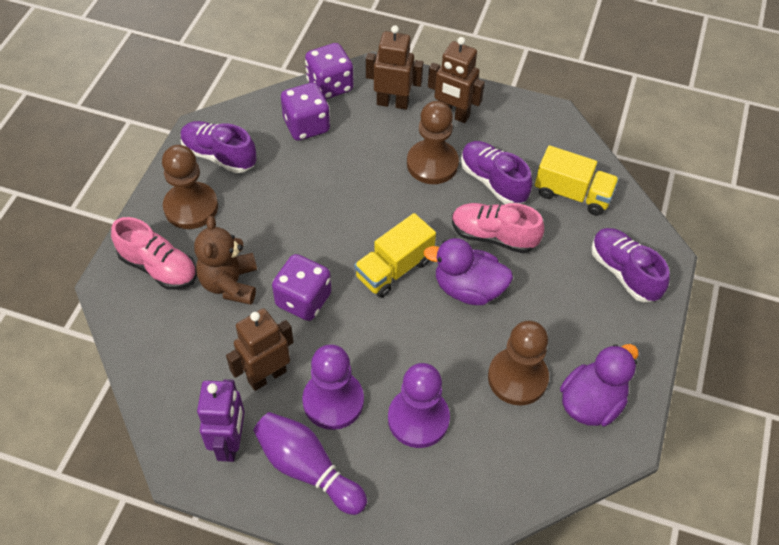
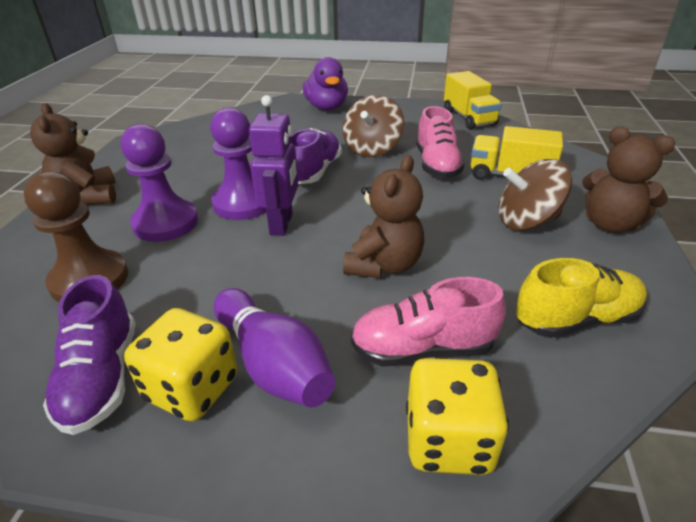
brown pawn: [162,145,218,229] [407,101,459,184] [488,321,549,406] = 3 -> [24,171,128,302] = 1
brown robot: [226,308,294,391] [366,25,423,110] [428,37,485,123] = 3 -> none = 0
brown spinning top: none = 0 -> [342,95,404,157] [499,159,572,231] = 2
brown teddy bear: [194,216,257,305] = 1 -> [30,103,116,205] [343,155,425,278] [582,127,676,233] = 3
purple dice: [272,254,331,321] [281,83,330,141] [305,43,354,99] = 3 -> none = 0
purple duck: [424,238,513,305] [560,344,638,426] = 2 -> [303,57,348,110] = 1
purple shoe: [181,121,257,173] [461,141,532,204] [591,228,670,302] = 3 -> [43,275,135,435] [291,128,342,184] = 2
yellow dice: none = 0 -> [124,308,237,422] [406,358,509,475] = 2
yellow shoe: none = 0 -> [516,258,647,338] = 1

